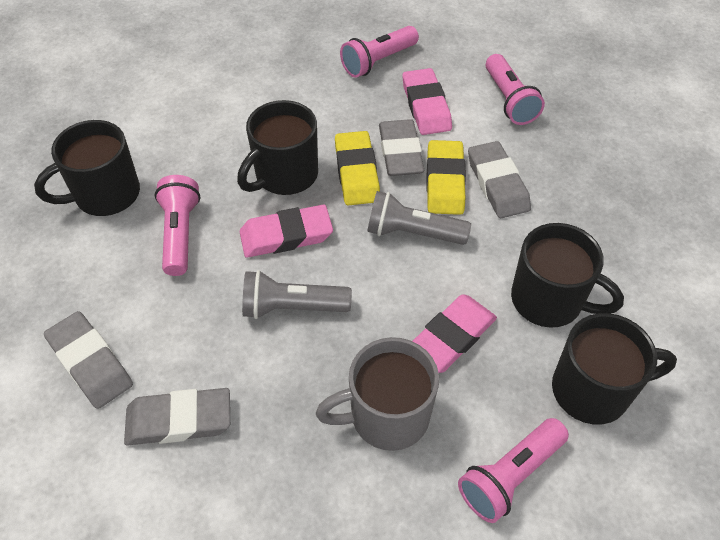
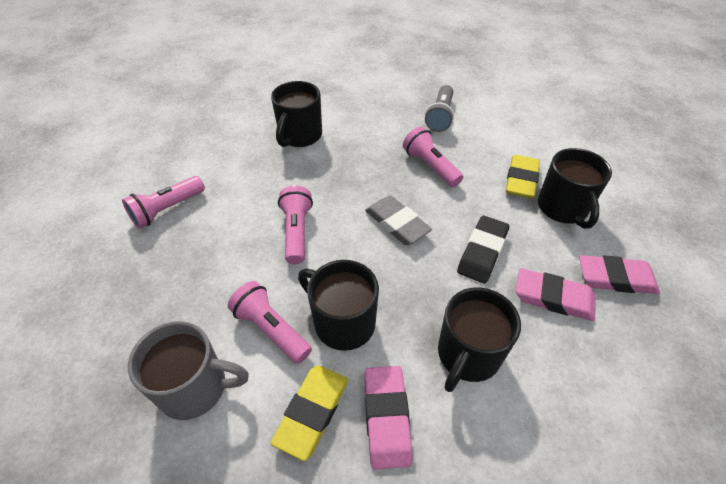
black eraser: none = 0 -> [457,216,509,284] = 1
grey eraser: [44,311,133,409] [124,388,230,445] [379,119,424,176] [468,141,531,218] = 4 -> [365,195,432,245] = 1
grey flashlight: [242,270,352,319] [367,191,471,245] = 2 -> [425,85,454,132] = 1

